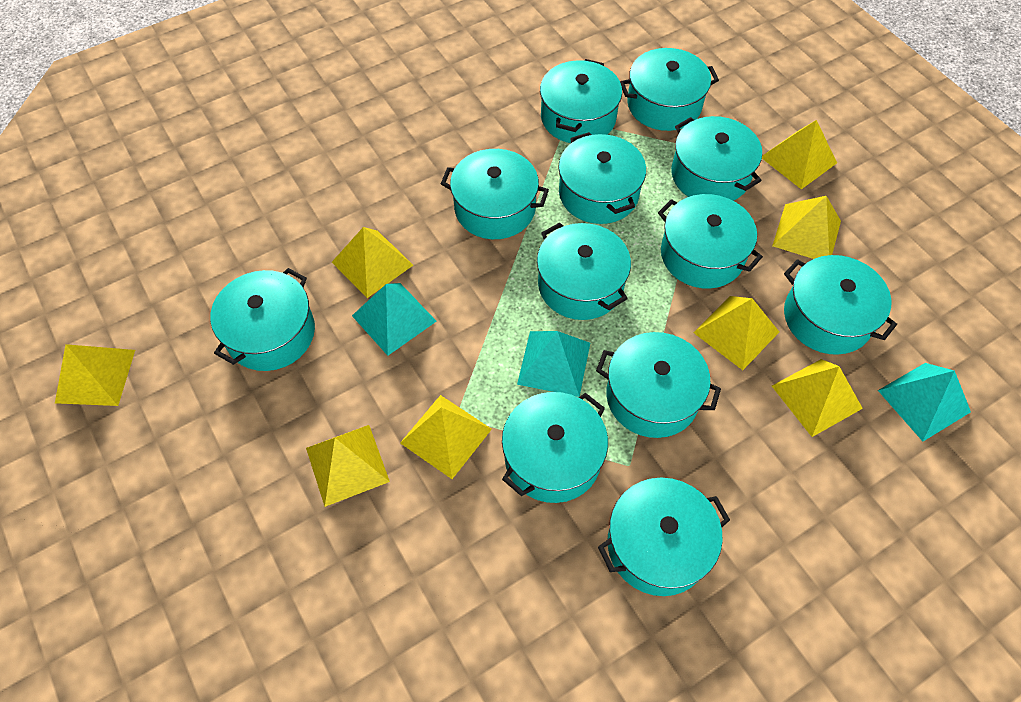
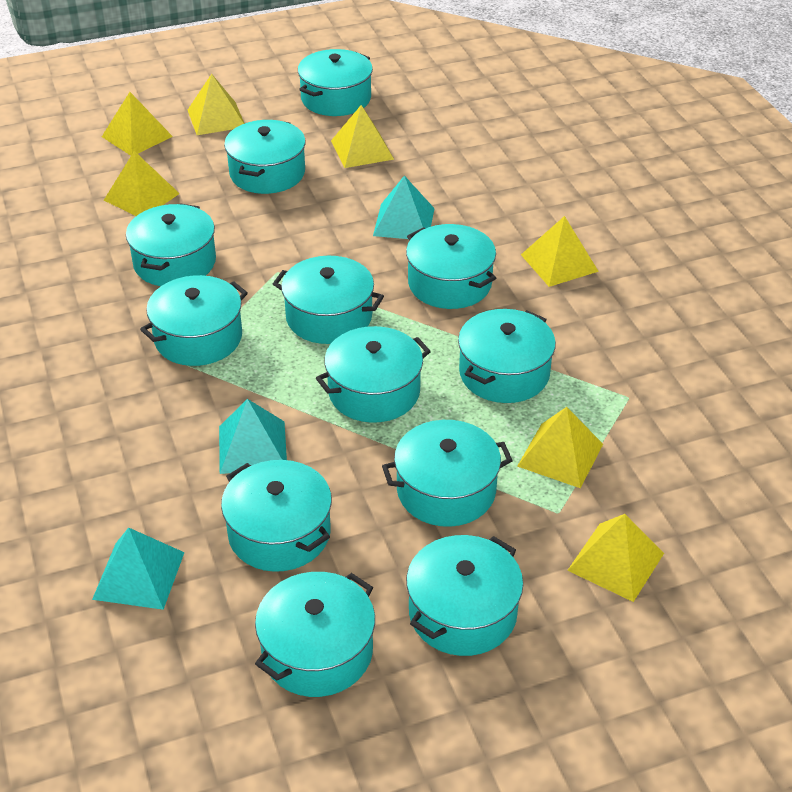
yellow pyramid: [55,344,135,406] [306,425,390,507] [332,227,413,298] [400,395,492,479] [693,296,779,370] [762,120,837,189] [772,196,841,259] [772,359,863,437] = 8 -> [102,92,173,156] [104,151,180,216] [188,74,245,135] [331,105,394,168] [517,407,603,488] [521,216,599,287] [567,514,664,602] = 7

